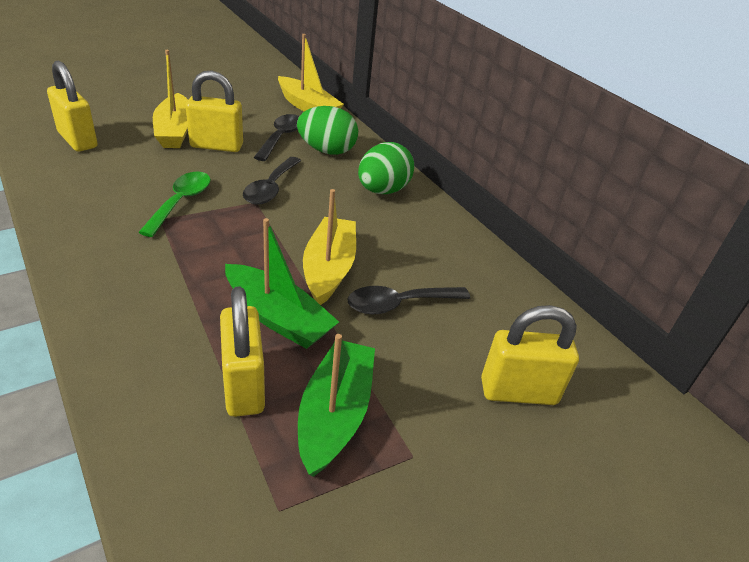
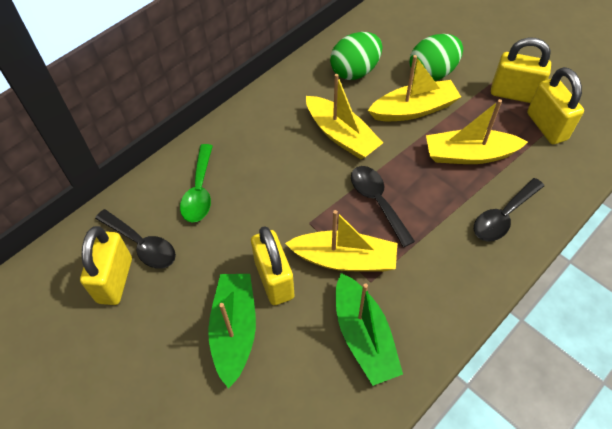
yellow boat: [153,50,188,148] [278,34,344,111] [303,189,356,305] = 3 -> [285,210,397,272] [306,74,383,159] [368,55,461,121] [426,99,528,164] = 4

